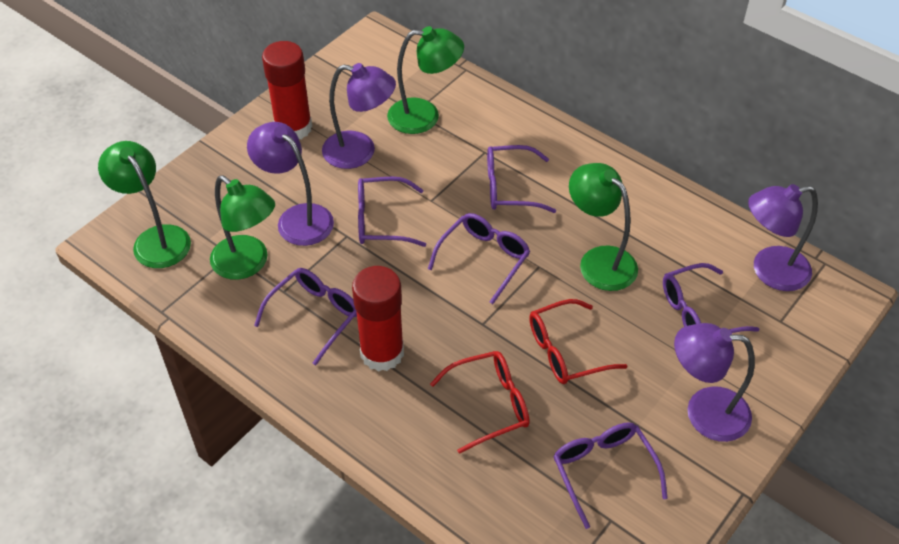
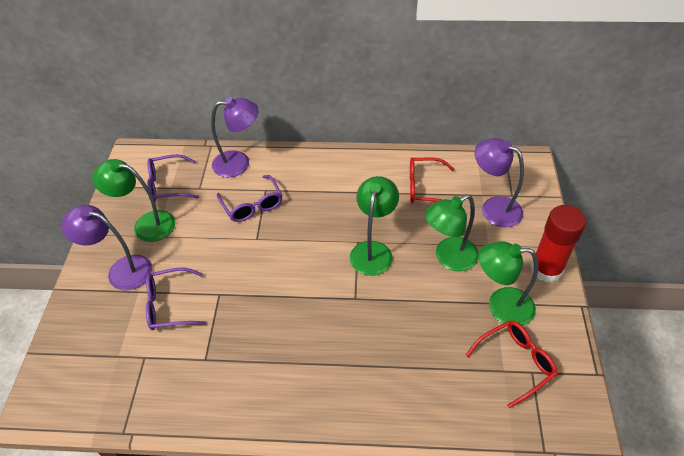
purple glasses: [254,268,357,365] [358,177,426,247] [428,213,530,304] [487,145,556,213] [553,422,668,529] [663,263,759,333] = 6 -> [146,267,206,330] [147,154,199,201] [217,175,282,222] = 3
purple lamp: [247,122,334,246] [322,63,396,169] [674,323,755,442] [748,184,818,291] = 4 -> [62,205,152,291] [211,97,259,177] [475,138,524,227] = 3
red glue stick: [262,41,312,139] [352,266,404,372] = 2 -> [530,205,586,283] = 1

